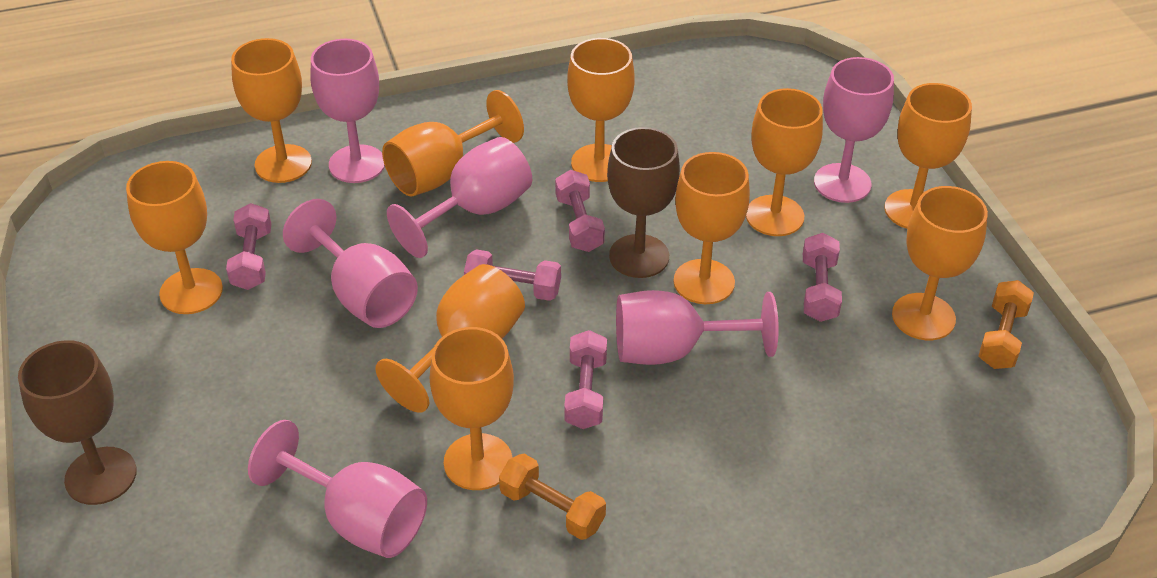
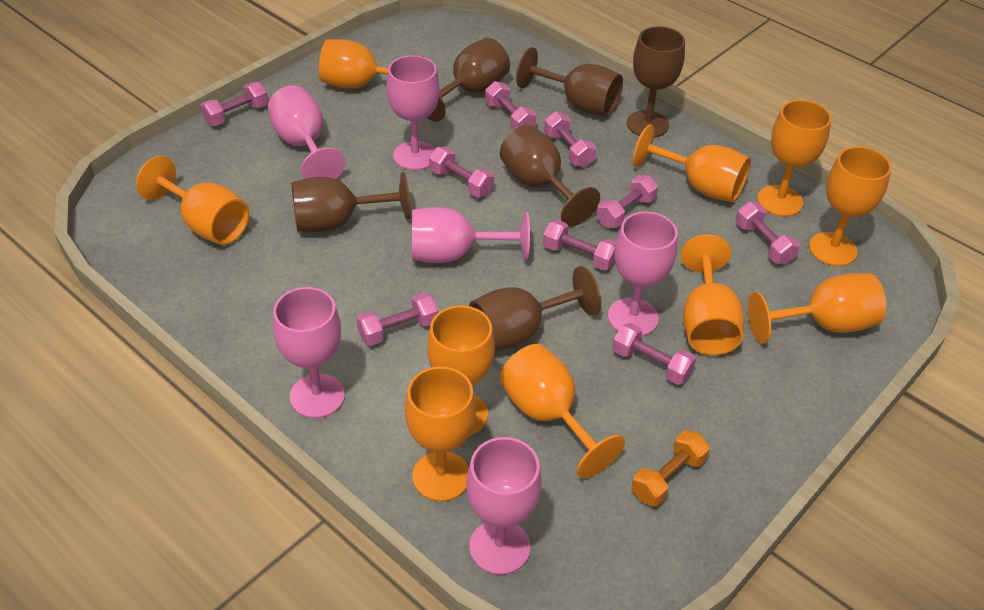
brown goblet: [18,340,137,505] [607,127,680,278] = 2 -> [291,172,410,232] [427,38,510,122] [469,266,601,351] [500,125,600,226] [516,47,623,117] [627,26,685,138] = 6
orange dumbbell: [499,454,606,540] [979,280,1034,369] = 2 -> [631,430,710,507] = 1
pink dumbbell: [226,203,271,290] [464,249,561,301] [555,170,605,252] [564,330,607,429] [803,233,842,322] = 5 -> [200,82,268,126] [356,293,438,346] [429,147,494,197] [485,81,536,130] [543,220,616,270] [544,111,596,167] [596,175,658,228] [612,323,696,385] [736,202,800,265] = 9

